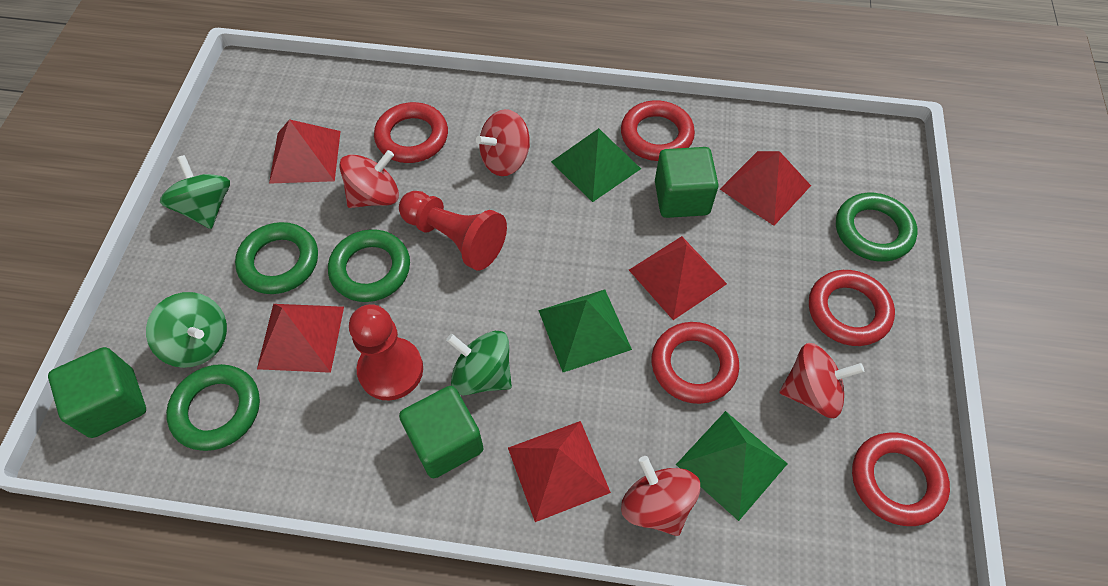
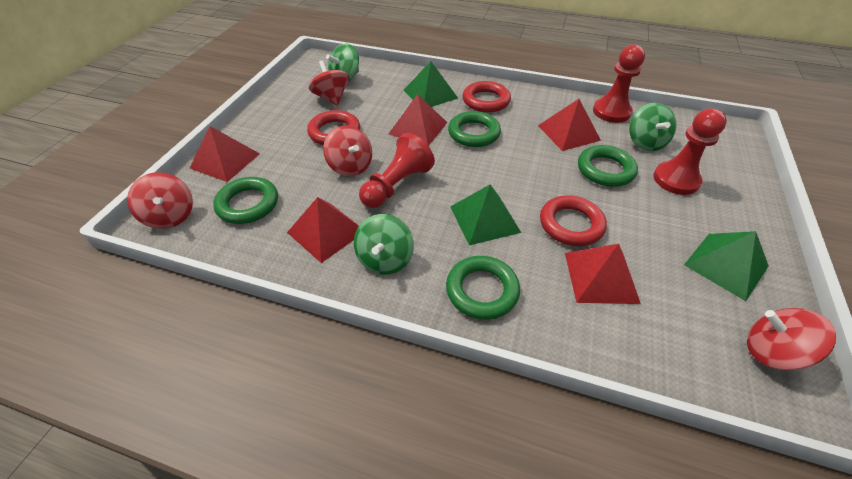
green cube: [48,347,146,438] [399,386,484,478] [655,147,718,218] = 3 -> none = 0
red pawn: [349,304,423,401] [399,191,507,270] = 2 -> [359,133,435,208] [593,44,645,123] [653,108,727,195] = 3
red ring: [374,102,448,163] [621,100,695,161] [652,322,739,404] [809,270,895,346] [852,432,950,526] = 5 -> [307,110,360,145] [462,81,511,113] [540,195,607,246] = 3

